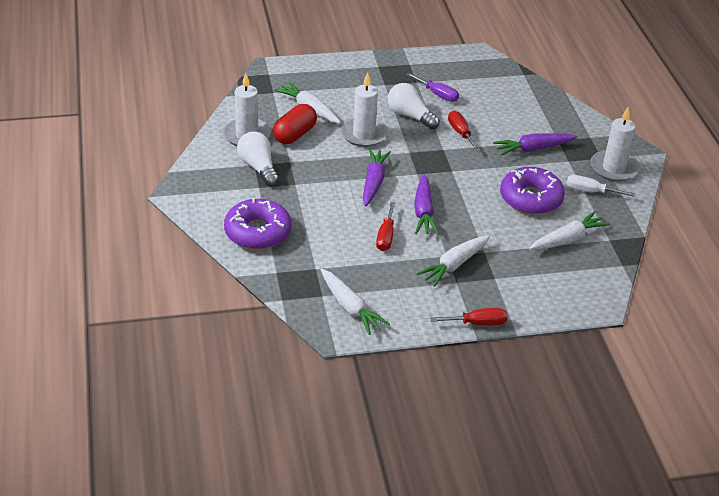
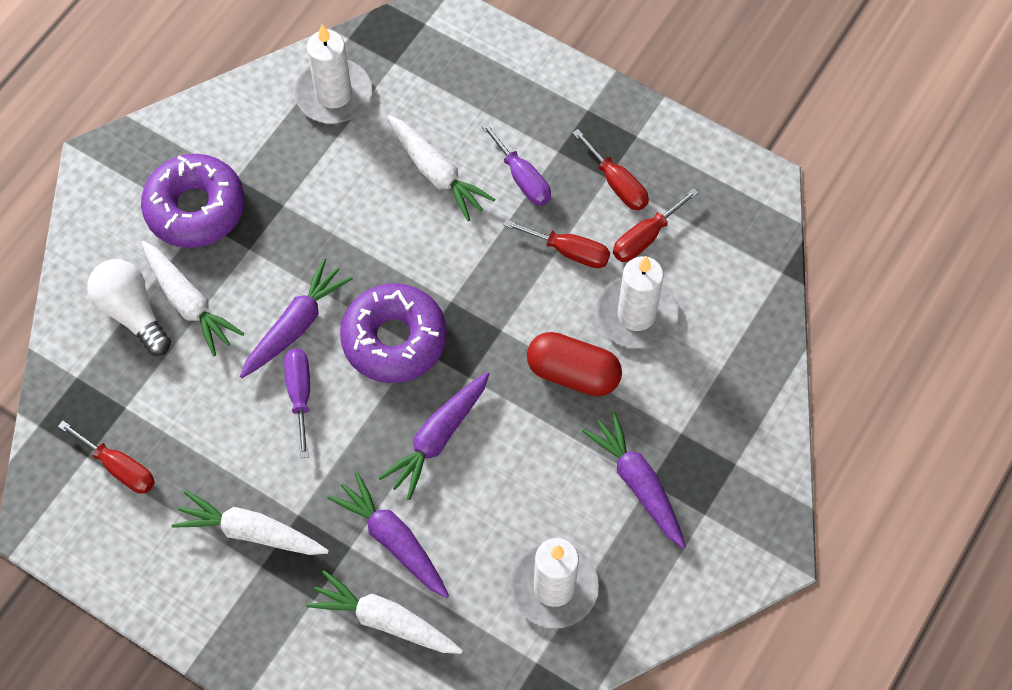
purple carrot: [363,148,391,206] [414,174,439,235] [493,133,577,156] = 3 -> [240,258,353,378] [327,472,449,598] [378,372,489,500] [582,411,686,549] = 4
purple screwdriver: [406,73,459,102] = 1 -> [284,348,310,458] [481,122,551,206] = 2
red screwdriver: [376,202,395,251] [430,308,508,325] [448,111,480,152] = 3 -> [58,421,155,494] [504,219,610,268] [572,129,649,210] [613,188,698,262] = 4
white light bulb: [237,131,279,186] [388,83,440,129] = 2 -> [87,259,171,356] = 1
white screwdriver: [566,175,635,197] = 1 -> none = 0

